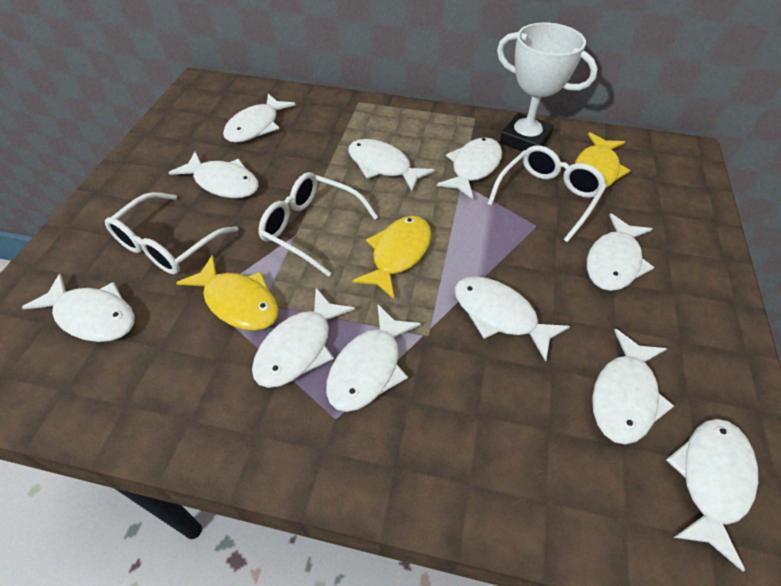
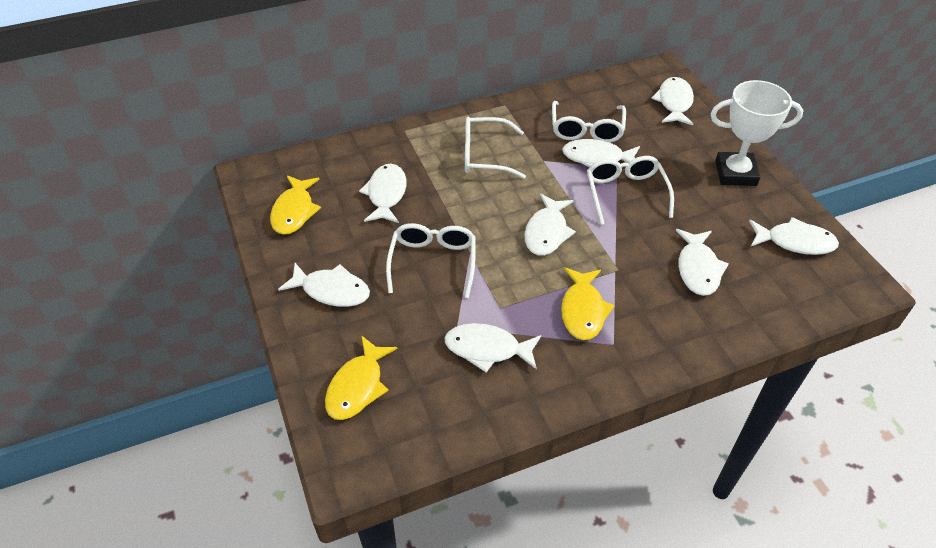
white fish: [21,274,135,342] [168,152,259,198] [223,94,296,143] [252,288,355,388] [326,305,421,412] [348,139,435,191] [437,137,502,199] [454,276,570,362] [587,213,655,291] [592,329,674,445] [666,419,758,571] = 11 -> [278,263,370,307] [359,164,407,223] [444,323,541,372] [524,194,576,256] [562,139,640,167] [651,77,694,125] [676,229,729,296] [749,217,839,255] = 8
white glasses: [105,192,238,275] [259,172,378,277] [487,146,607,243] = 3 -> [386,223,476,298] [465,117,526,179] [552,101,626,143] [587,156,674,225] = 4

